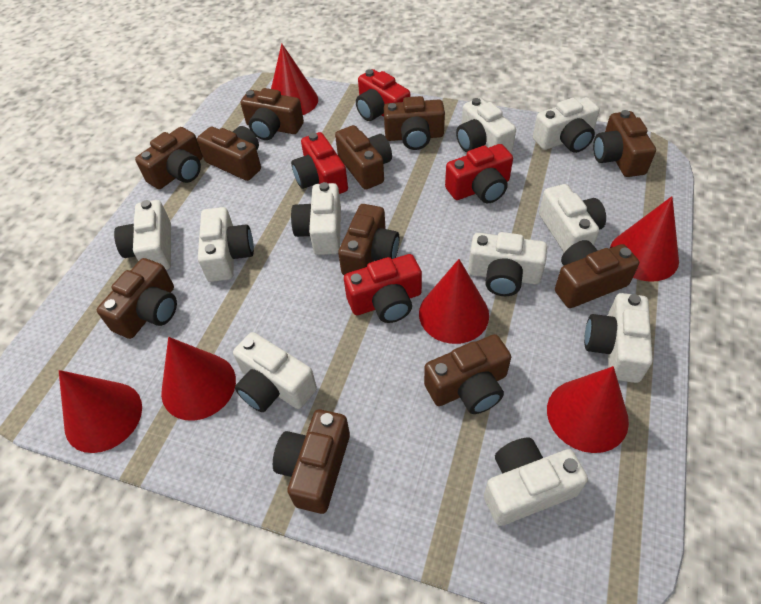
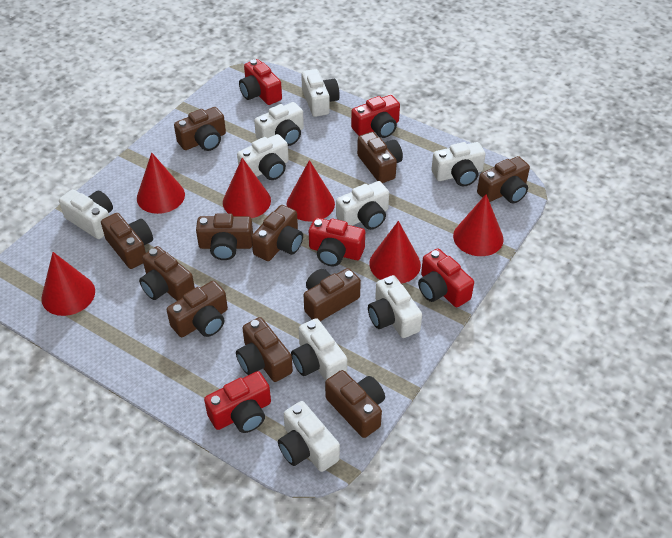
red camera: [291,132,348,194] [344,254,422,323] [356,69,410,121] [445,144,513,203] = 4 -> [204,371,271,433] [239,59,282,105] [309,218,365,266] [351,95,400,138] [418,248,474,307] = 5
white camera: [114,200,171,270] [198,207,254,282] [233,332,317,412] [291,182,341,255] [456,98,516,153] [468,232,547,296] [484,437,588,526] [533,97,600,153] [539,184,606,252] [584,293,653,383] = 10 -> [59,189,113,239] [237,134,289,180] [254,102,304,146] [278,401,340,472] [291,318,347,381] [301,69,340,117] [336,181,389,230] [368,275,422,338] [431,142,486,186] = 9

